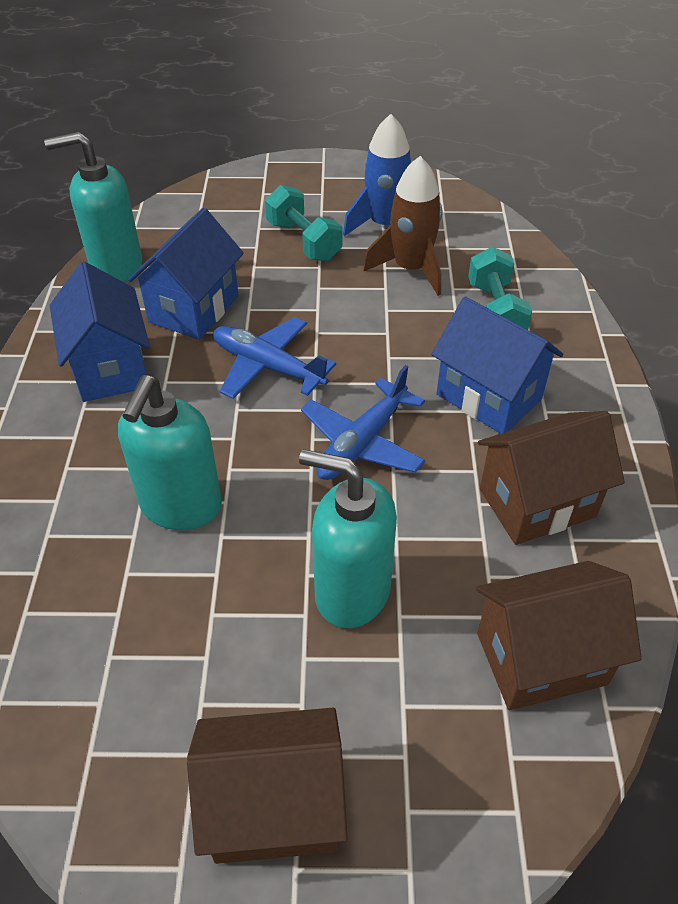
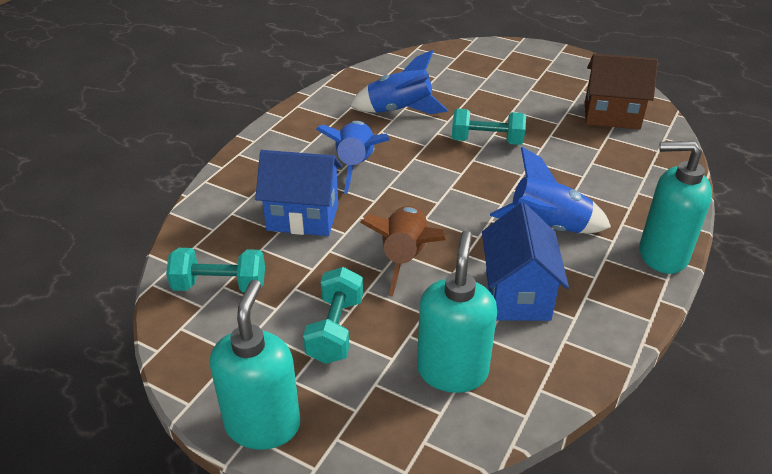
blue house: [50,262,150,402] [128,208,244,340] [431,297,563,434] = 3 -> [255,150,342,236] [482,203,569,321] = 2
blue plane: [213,317,336,399] [301,365,425,480] = 2 -> none = 0
blue rocket: [343,114,412,236] = 1 -> [316,121,390,194] [350,50,448,114] [490,147,611,233] = 3
brown house: [187,708,348,864] [476,561,642,710] [478,411,625,545] = 3 -> [585,54,658,129] = 1
turquoise dumbbell: [265,185,342,261] [468,247,532,330] = 2 -> [166,248,265,293] [303,267,363,364] [452,109,526,145] = 3

